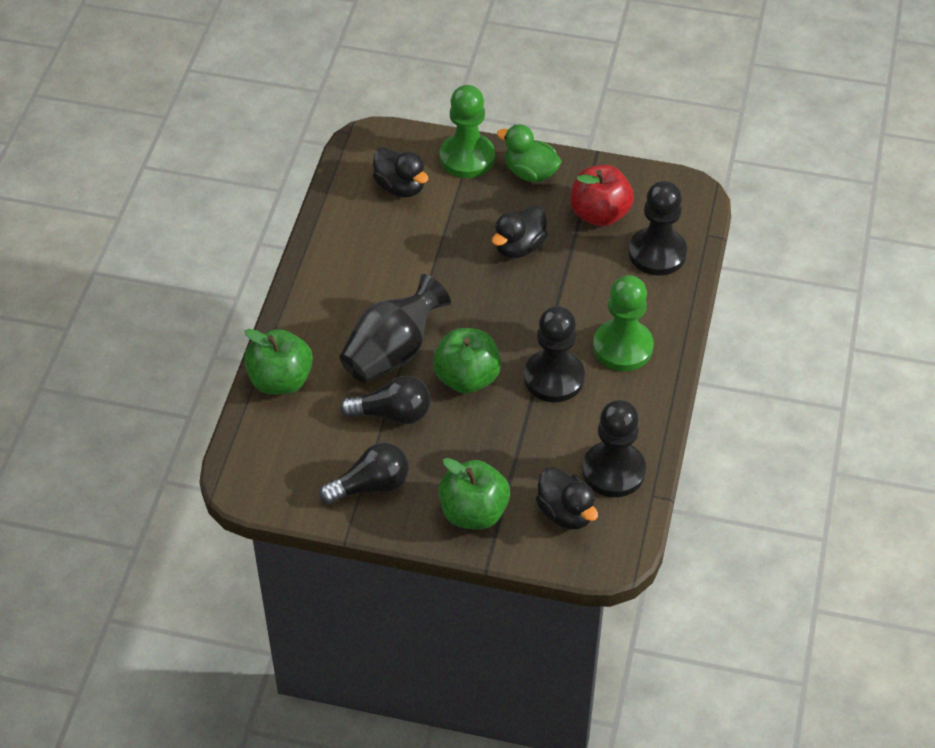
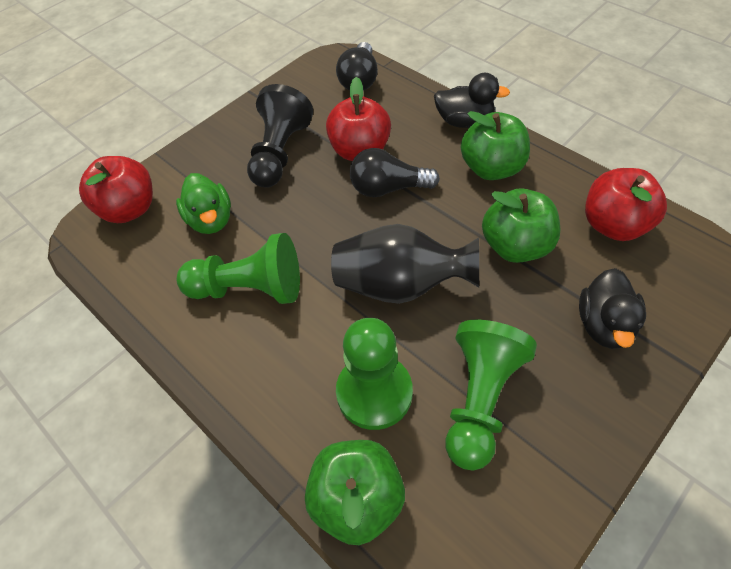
black duck: [373,147,428,197] [492,206,548,258] [536,467,598,529] = 3 -> [434,73,510,128] [579,268,646,349] = 2
black pawn: [524,306,585,402] [582,400,646,497] [629,181,687,275] = 3 -> [247,84,313,188] = 1
green pawn: [440,85,495,178] [593,275,654,371] = 2 -> [177,233,300,304] [336,318,413,430] [446,320,537,471] = 3
red apple: [570,165,634,227] = 1 -> [79,156,153,223] [326,77,391,161] [585,168,667,241] = 3

